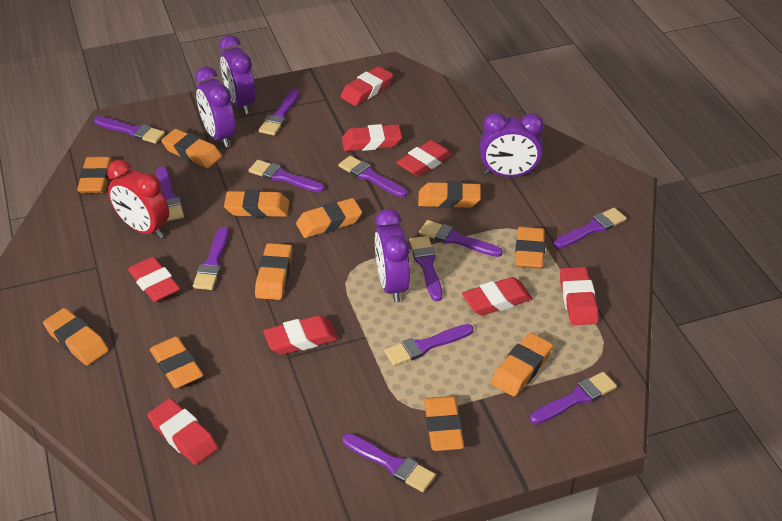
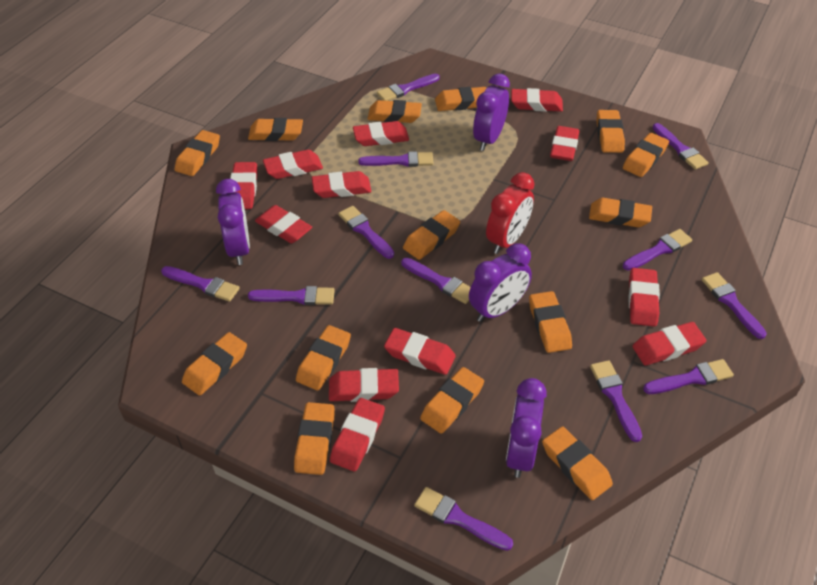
orange eraser: [43,308,109,365] [77,157,113,193] [150,336,203,389] [161,129,222,168] [224,190,289,217] [255,243,292,300] [296,198,362,238] [418,181,481,208] [424,396,464,451] [491,333,553,396] [515,227,545,269] = 11 -> [175,130,220,176] [182,332,247,395] [248,118,303,141] [294,402,335,475] [296,325,351,390] [367,100,422,123] [403,210,460,260] [420,367,484,434] [435,87,486,111] [529,291,572,353] [542,426,613,500] [589,198,652,227] [597,110,625,153] [623,133,669,177] = 14
red eraser: [128,256,180,302] [148,398,218,465] [263,315,338,355] [341,66,393,106] [342,124,402,151] [396,140,453,177] [462,277,533,316] [560,267,599,325] = 8 -> [230,162,258,209] [255,205,312,243] [263,150,323,179] [312,171,371,198] [329,368,399,402] [330,398,385,471] [353,121,409,146] [384,328,456,375] [511,88,563,112] [550,126,579,161] [628,268,660,327] [632,322,706,365] = 12

